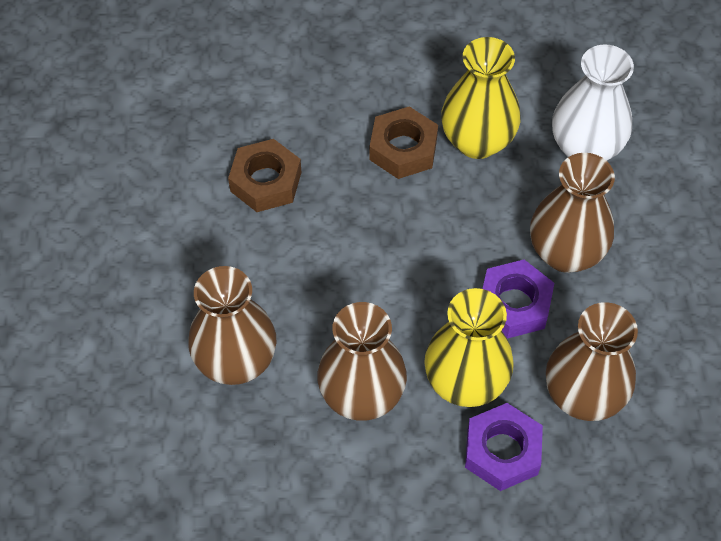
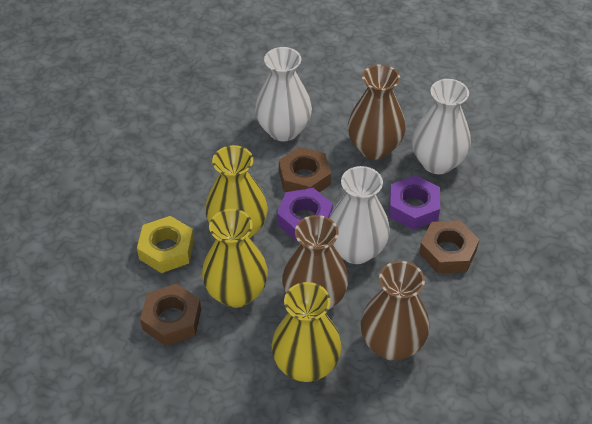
brown nut: [228,139,302,212] [369,106,438,179] = 2 -> [140,283,201,346] [279,147,331,192] [419,220,480,274] = 3
brown vase: [188,266,276,385] [317,302,407,421] [530,153,615,273] [546,302,638,421] = 4 -> [282,215,348,310] [348,64,406,160] [361,261,430,361] = 3
white vase: [552,45,634,161] = 1 -> [255,47,312,141] [329,166,390,264] [412,79,471,174] = 3
yellow nut: none = 0 -> [137,216,194,273] = 1
yellow vase: [424,288,514,407] [441,37,521,159] = 2 -> [202,209,268,308] [205,145,268,238] [272,282,342,382] = 3

